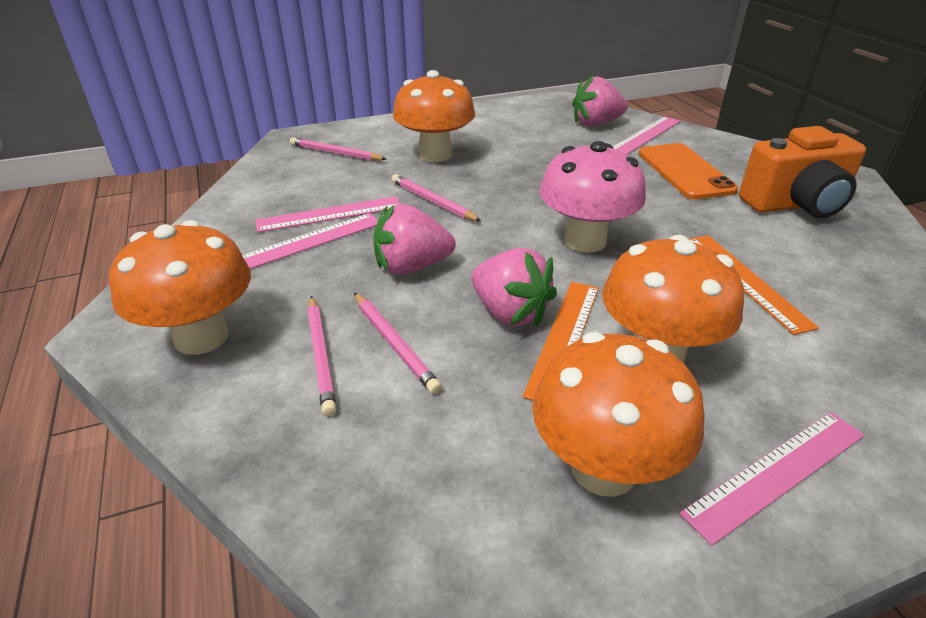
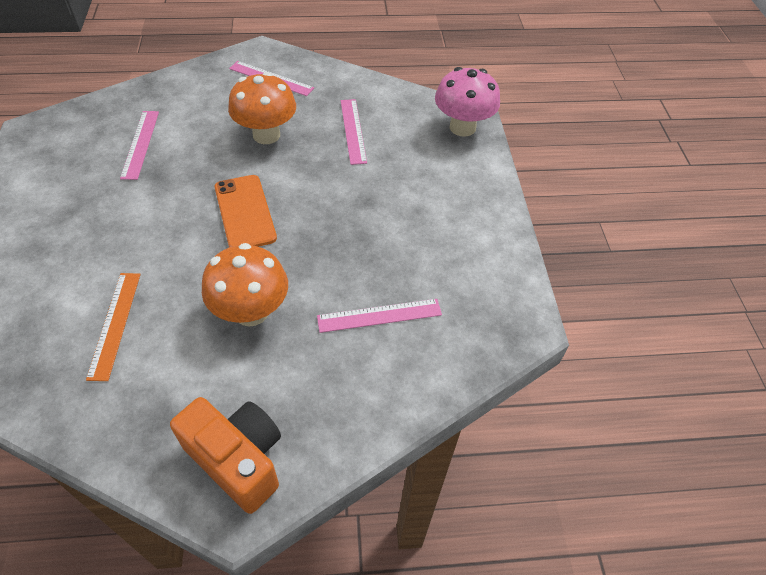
orange mushroom: [109,220,251,355] [393,70,475,162] [532,332,705,497] [602,235,744,363] = 4 -> [202,243,288,327] [228,72,296,144] = 2
orange ruler: [522,282,599,400] [689,235,819,335] = 2 -> [86,273,141,381] = 1
pink pencil: [290,137,386,161] [307,296,337,416] [354,293,442,394] [391,174,482,222] = 4 -> none = 0
pink strawberry: [373,204,456,275] [471,248,557,326] [572,75,628,126] = 3 -> none = 0

